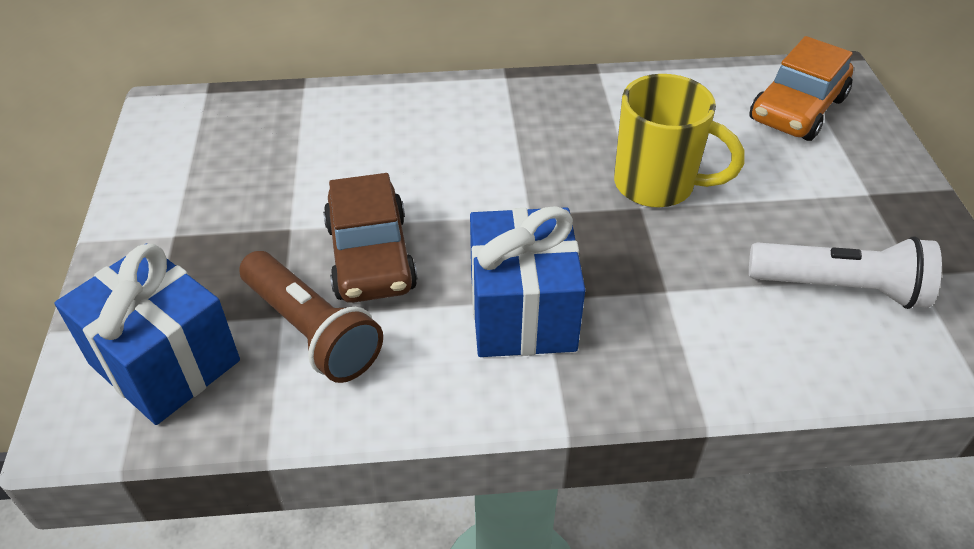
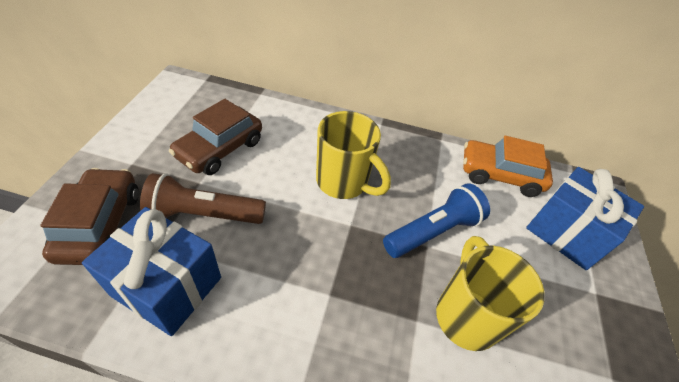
blue flashlight: none = 0 -> [383,183,490,258] = 1
brown car: [323,173,418,303] = 1 -> [40,168,139,265] [169,99,262,175] = 2
white flashlight: [749,236,942,309] = 1 -> none = 0
yellow mug: [614,74,744,208] = 1 -> [316,111,391,199] [436,236,545,351] = 2

